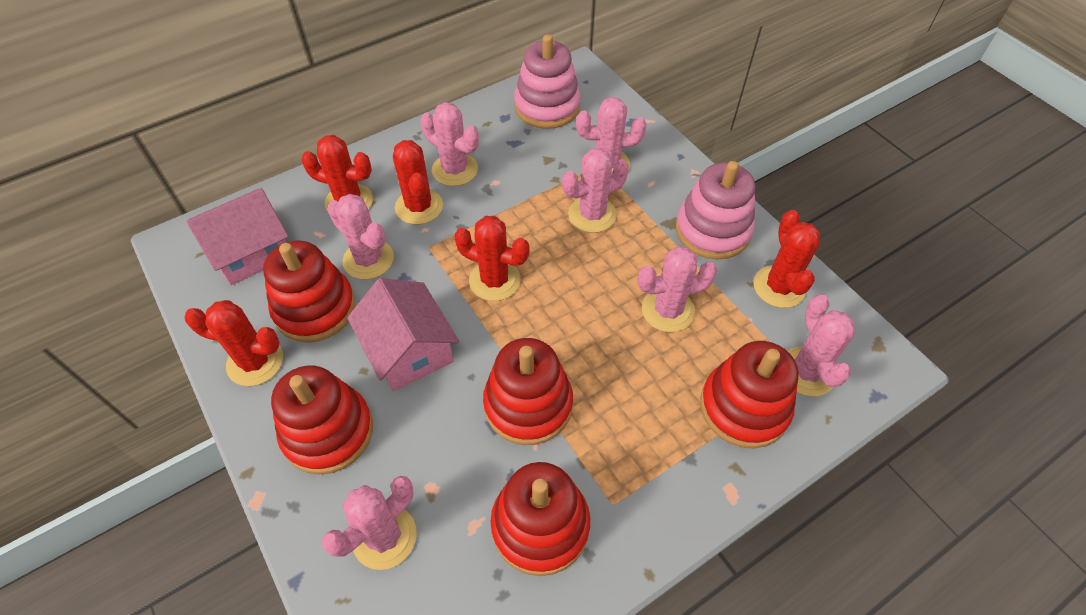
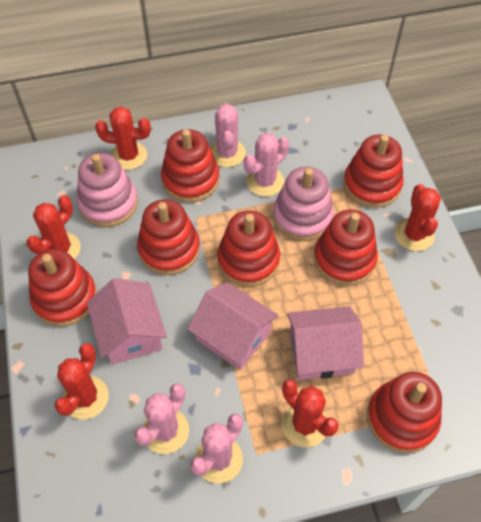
pink cactus: [322,476,417,570] [327,194,394,280] [420,102,479,186] [562,148,629,233] [576,97,647,175] [638,246,717,332] [788,294,855,396] = 7 -> [134,384,189,454] [190,414,243,483] [211,103,246,167] [244,133,289,197] = 4
pink house: [186,188,289,285] [347,278,459,391] = 2 -> [87,278,167,365] [187,282,279,370] [287,306,364,380] = 3
red stacking toy: [263,241,355,343] [271,365,373,475] [483,338,573,445] [491,462,590,576] [700,341,799,448] = 5 -> [28,249,97,327] [137,199,200,275] [161,129,219,202] [217,210,280,287] [314,209,378,286] [343,135,404,208] [367,372,442,453] = 7

